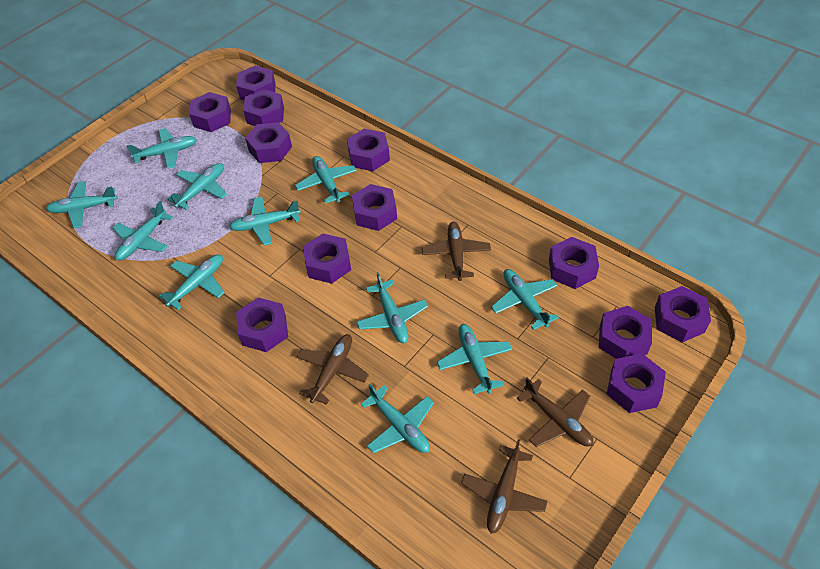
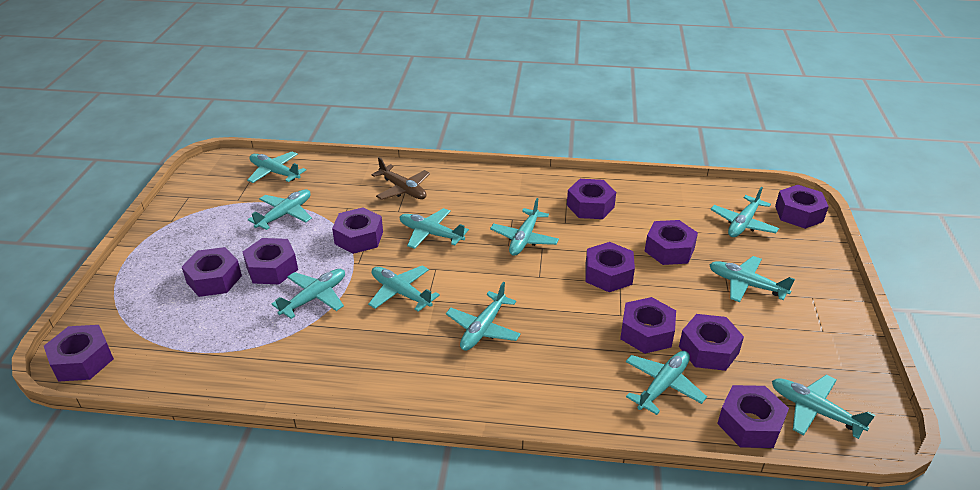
brown plane: [297,334,369,405] [422,222,491,281] [461,439,548,534] [517,378,594,447] = 4 -> [371,157,430,200] = 1
purple nut: [189,92,231,132] [236,65,276,100] [236,297,288,352] [243,89,284,126] [245,122,292,163] [303,233,351,284] [347,129,390,171] [352,184,397,231] [549,237,599,289] [599,306,652,359] [607,354,666,413] [655,286,711,342] = 12 -> [44,325,114,382] [182,247,242,297] [243,238,298,284] [332,207,383,254] [567,179,616,219] [585,242,635,292] [620,297,676,354] [645,220,698,265] [679,314,744,371] [717,385,789,448] [775,185,829,229] = 11

